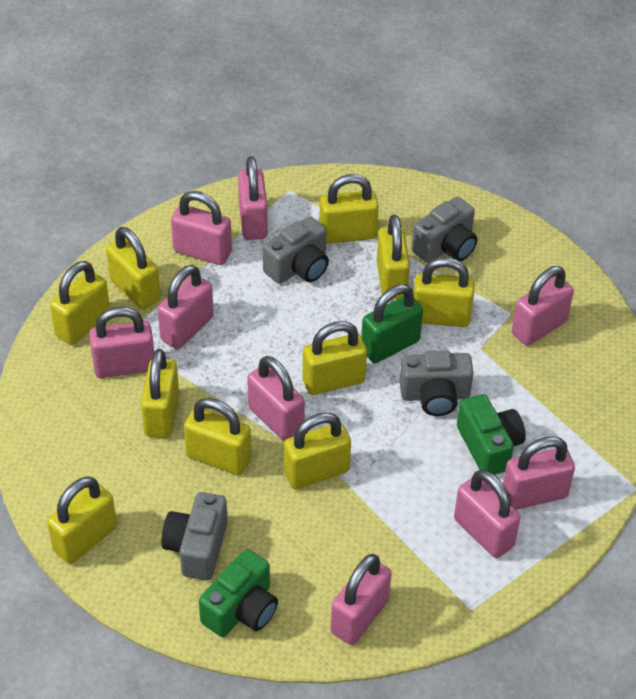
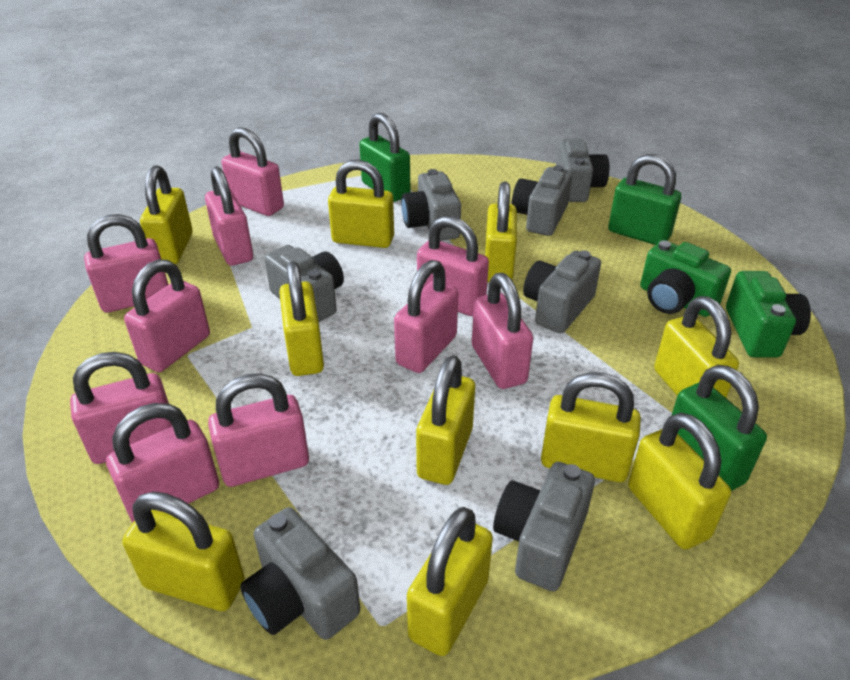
green padlock: [361,284,423,363] = 1 -> [359,113,411,202] [608,154,681,245] [671,365,767,491] = 3
grey camera: [161,492,228,580] [263,216,329,284] [400,350,474,416] [411,197,477,263] = 4 -> [240,507,360,640] [264,245,344,322] [401,169,461,241] [493,462,595,591] [511,165,572,236] [523,250,601,333] [556,139,609,202] = 7
pink padlock: [89,307,154,378] [157,265,214,349] [171,191,232,265] [238,156,268,240] [247,356,305,441] [331,554,392,645] [454,470,521,558] [503,436,575,510] [512,266,574,346] = 9 -> [70,352,172,464] [84,214,168,313] [106,403,219,522] [124,259,210,372] [205,166,253,266] [208,373,309,487] [221,127,284,216] [394,260,458,373] [417,216,489,316] [472,273,533,389] = 10

